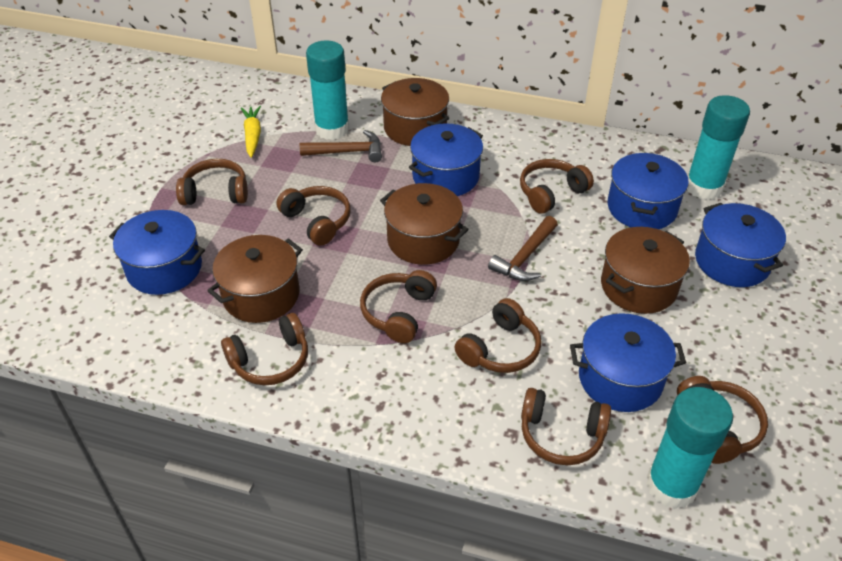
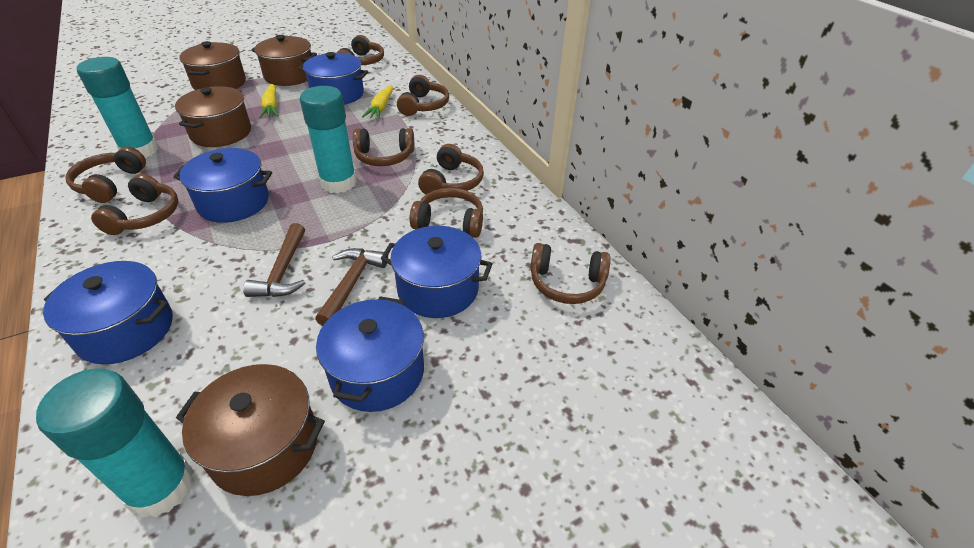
yellow carrot: [241,106,261,158] = 1 -> [259,84,279,118] [362,85,393,119] = 2

